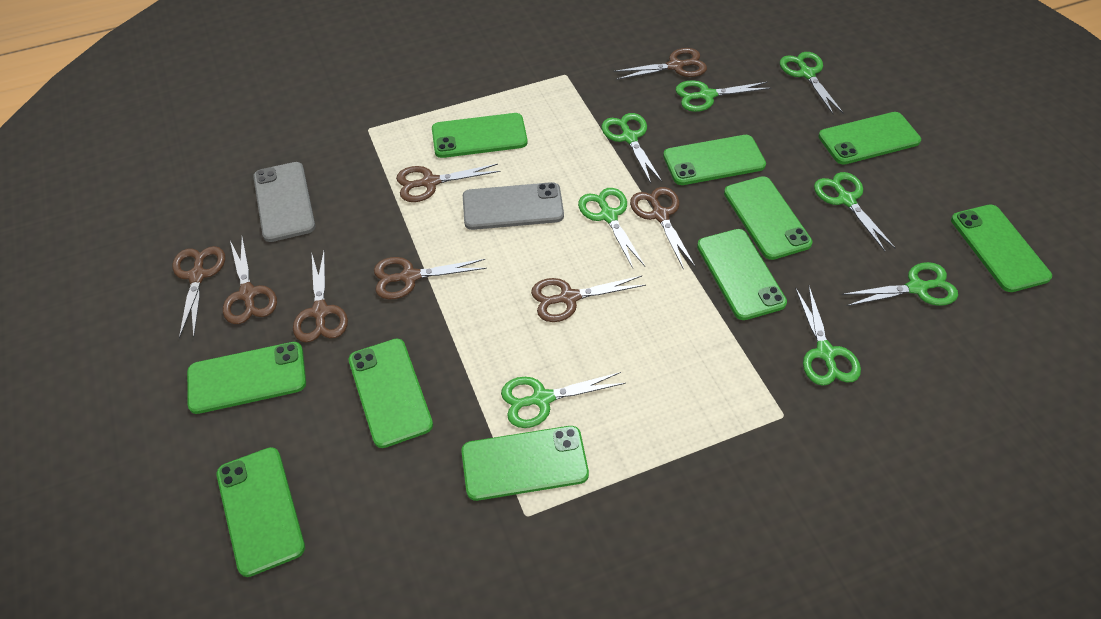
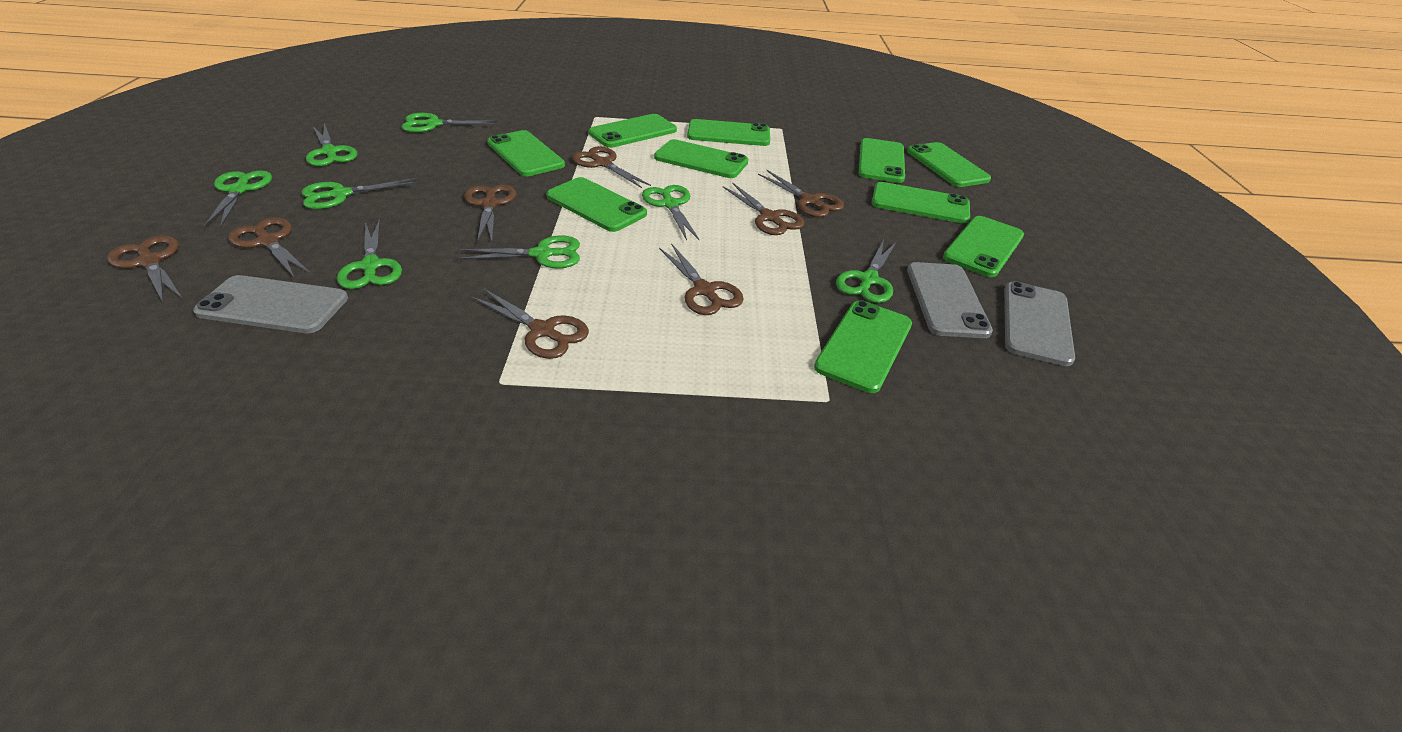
grey phone: [253,162,315,242] [463,182,564,230] = 2 -> [193,275,348,333] [907,262,993,338] [1004,281,1075,366] = 3

